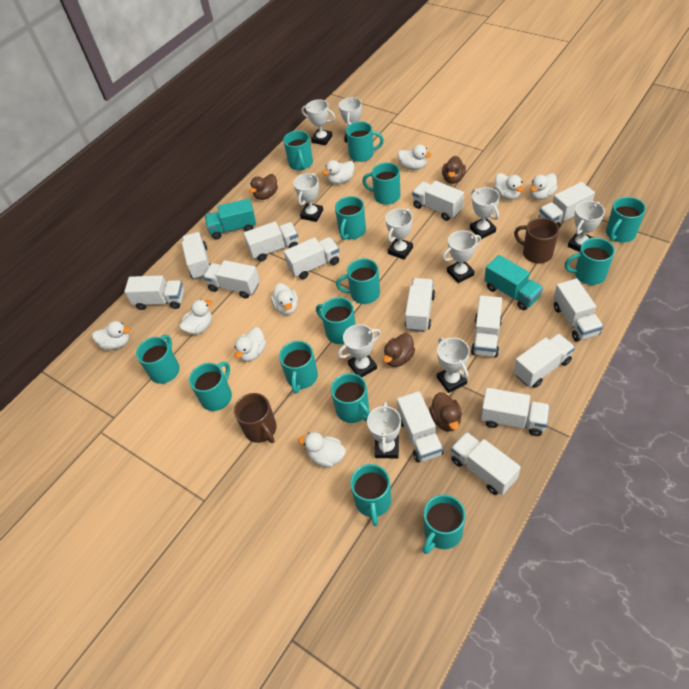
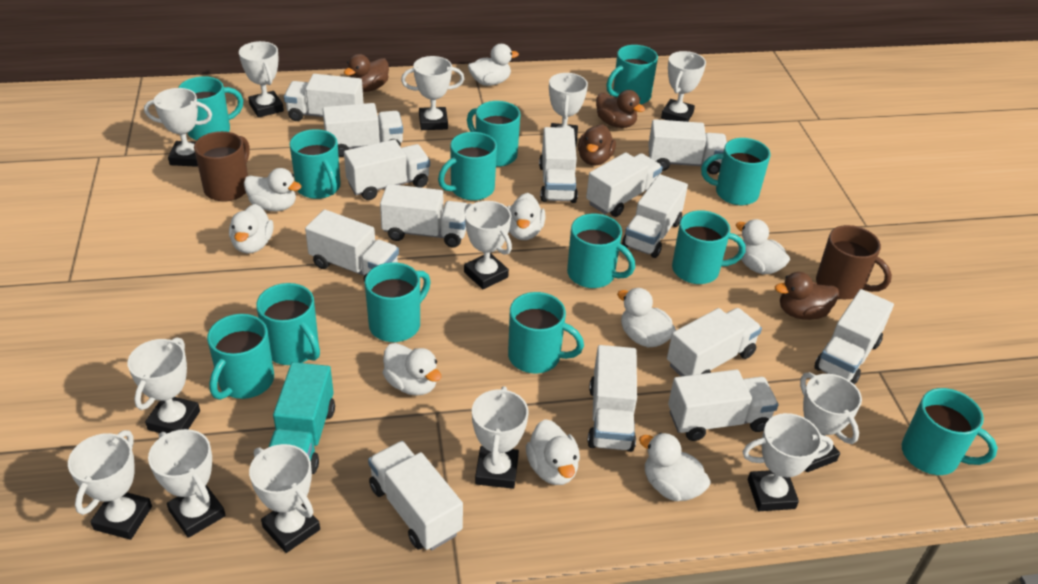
turquoise mug: [136,335,180,384] [189,362,232,411] [279,341,318,393] [283,130,313,170] [316,297,356,344] [331,373,370,423] [335,196,366,240] [336,258,380,304] [346,121,384,162] [350,464,391,526] [362,162,400,205] [423,494,465,554] [565,238,615,285] [606,197,646,243] = 14 -> [178,76,243,140] [207,314,274,400] [256,283,320,365] [289,129,341,199] [365,262,431,342] [438,132,497,201] [467,101,521,167] [508,292,584,373] [567,214,635,288] [606,45,658,104] [672,210,746,284] [701,138,771,205] [902,388,998,475] = 13
turquoise truck: [205,199,256,239] [484,255,543,310] = 2 -> [269,362,335,474] = 1
white trophy: [293,173,323,222] [301,99,335,145] [338,324,381,377] [339,97,362,143] [367,402,401,458] [385,208,413,260] [437,337,470,393] [442,230,481,283] [470,187,500,239] [568,201,605,252] = 10 -> [68,430,152,540] [127,337,200,434] [144,88,212,167] [148,429,226,538] [239,41,284,118] [249,444,320,553] [401,56,464,130] [464,201,512,289] [472,386,528,489] [549,73,588,145] [661,51,706,122] [743,413,833,511] [800,372,862,472] = 13

